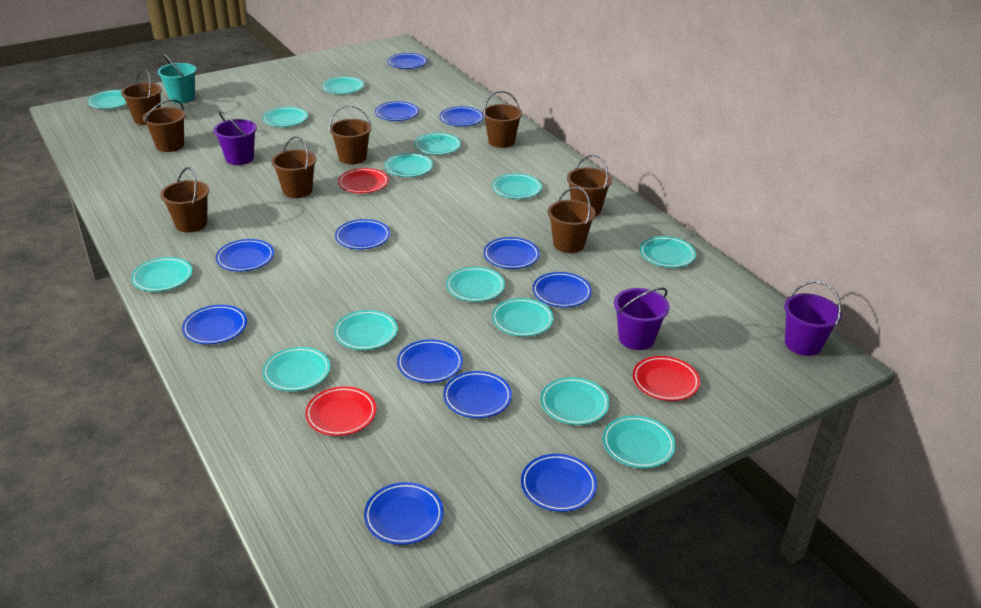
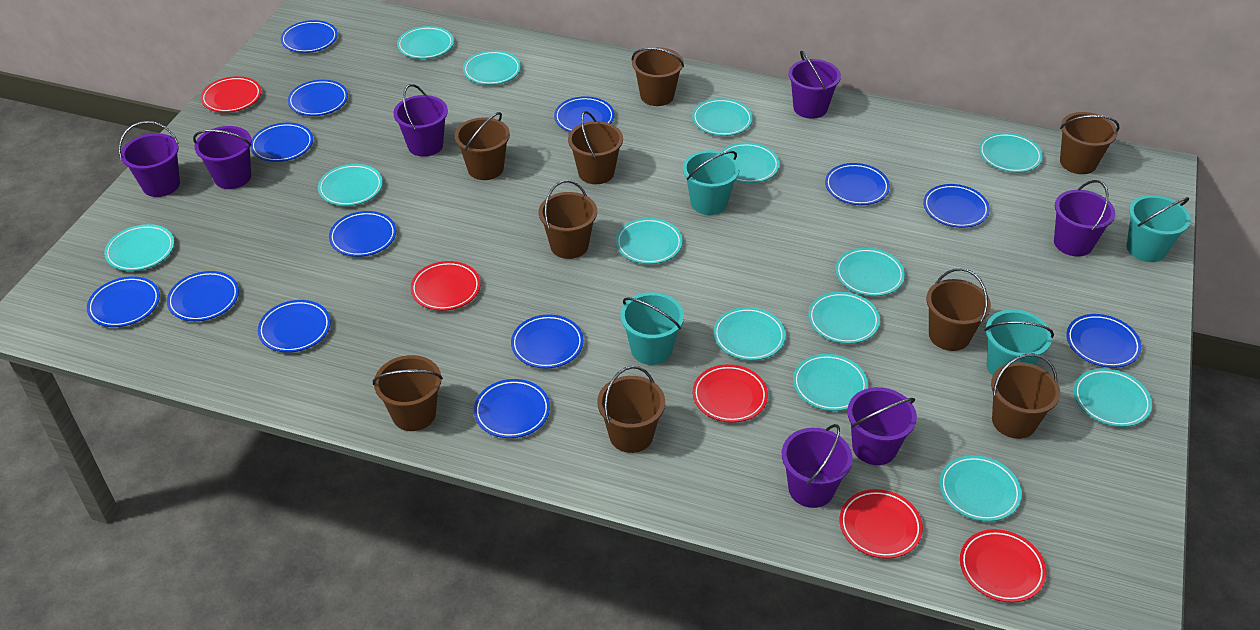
blue plate: [182,305,247,344] [216,239,274,271] [335,219,390,249] [364,482,444,545] [375,101,419,121] [387,53,427,69] [397,339,463,383] [439,106,484,126] [443,371,512,418] [483,237,540,269] [521,454,597,512] [532,272,592,307] = 12 -> [87,276,160,327] [167,271,239,321] [250,123,313,162] [258,300,331,353] [281,20,338,53] [288,80,348,116] [329,211,396,257] [474,379,550,438] [511,314,584,369] [554,96,615,132] [825,163,890,205] [923,184,990,228] [1066,314,1142,368] = 13
brown bucket: [121,70,162,125] [143,99,186,152] [160,167,209,232] [271,136,317,198] [329,105,372,164] [482,91,523,148] [548,187,596,253] [567,155,612,216] = 8 -> [373,355,443,431] [455,112,510,180] [539,180,597,259] [568,111,623,184] [597,366,665,453] [632,47,684,106] [926,268,991,351] [991,353,1060,439] [1060,112,1119,174] = 9
purple bucket: [214,111,257,165] [614,288,670,350] [784,281,842,356] = 3 -> [119,121,180,197] [193,126,252,189] [393,84,448,157] [782,424,853,508] [788,51,841,119] [847,387,917,465] [1054,180,1115,257] = 7
red plate: [305,386,376,436] [338,168,389,193] [633,356,700,401] = 3 -> [201,76,261,113] [411,261,481,311] [693,364,768,423] [840,489,923,559] [960,529,1046,603] = 5
turquoise bucket: [158,54,197,103] = 1 -> [620,292,684,365] [683,150,740,215] [984,309,1054,376] [1126,195,1191,262] = 4

